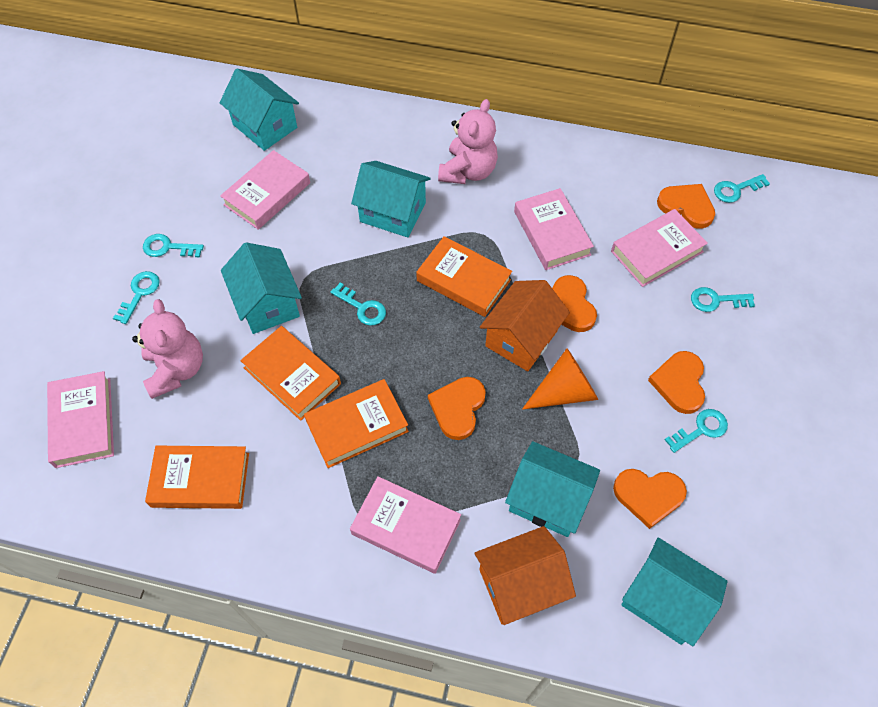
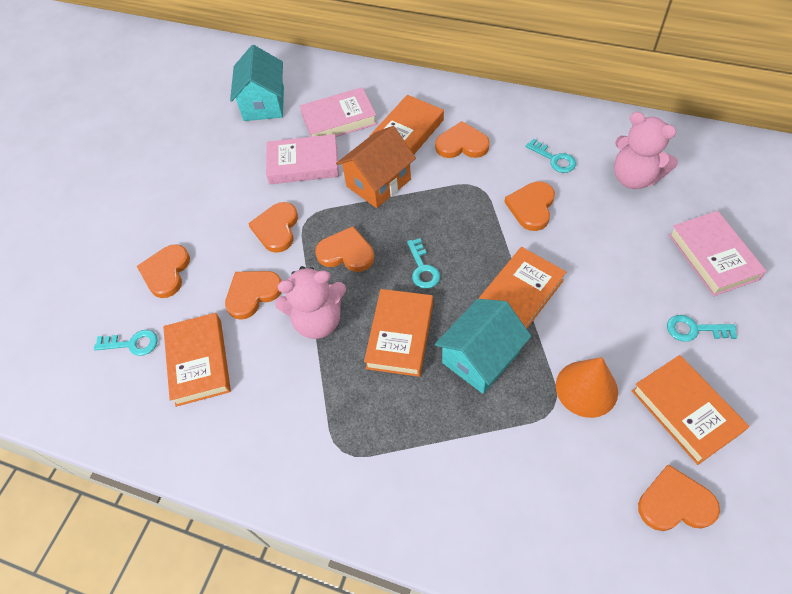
orange book: [145,446,249,509] [240,326,341,421] [304,379,409,468] [416,236,512,317] = 4 -> [163,313,231,407] [364,289,433,377] [369,95,444,154] [478,247,566,329] [632,355,749,465] = 5
orange heart: [428,377,486,440] [552,275,597,332] [613,469,687,529] [648,351,705,414] [657,184,715,229] = 5 -> [137,244,190,298] [225,271,282,320] [248,202,298,253] [315,226,374,272] [435,121,490,158] [504,182,555,231] [638,464,720,531] = 7
orange house: [475,526,576,625] [480,280,570,371] = 2 -> [336,126,416,208] = 1
pink book: [47,371,114,468] [220,150,310,230] [350,476,461,574] [514,188,594,270] [611,209,708,287] = 5 -> [266,134,339,184] [300,87,377,137] [669,211,766,296] = 3
turquoise house: [220,69,299,151] [221,242,302,334] [351,161,431,237] [505,441,600,537] [621,538,728,646] = 5 -> [230,45,284,121] [435,299,531,394] = 2
turquoise key: [113,271,160,324] [143,234,204,257] [330,283,386,326] [665,409,728,453] [691,287,755,312] [714,174,770,203] = 6 -> [94,330,158,356] [407,238,440,289] [525,138,576,173] [667,315,737,342] = 4

